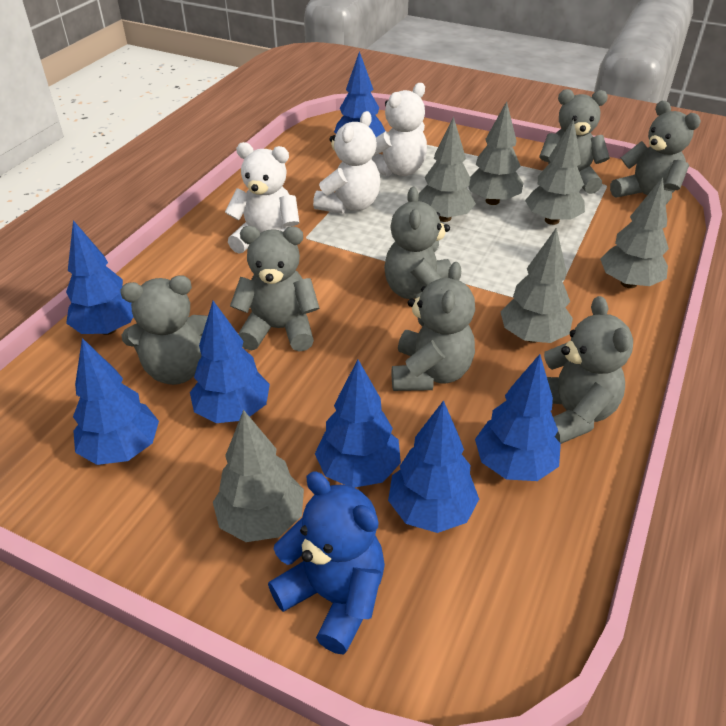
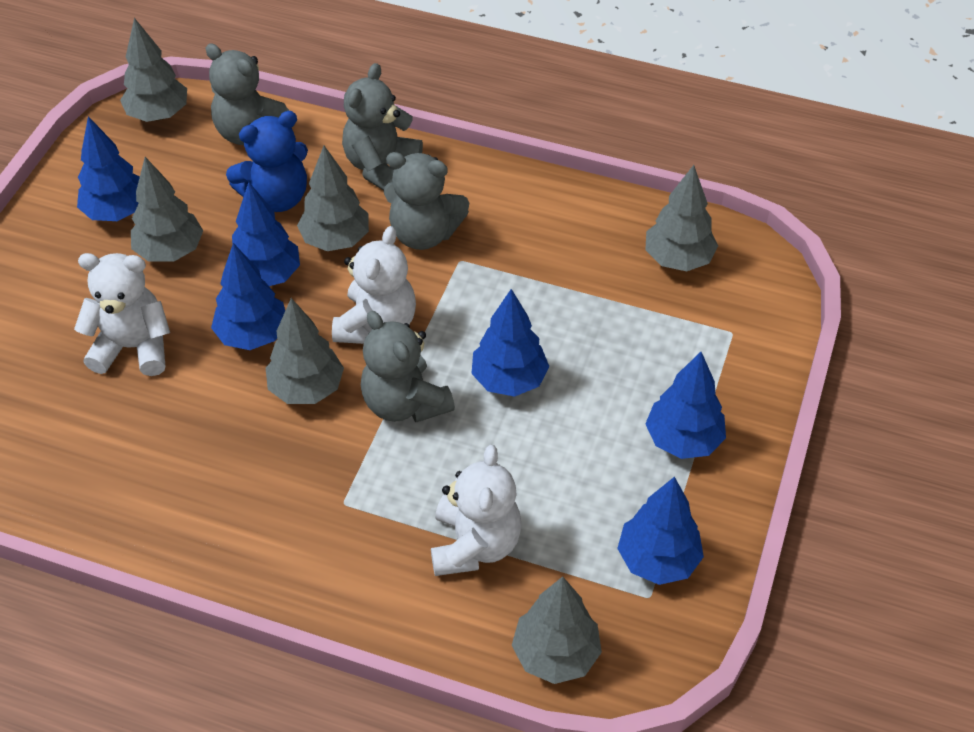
blue tree: [66,220,133,335] [73,338,159,465] [190,301,270,423] [315,360,401,488] [334,51,385,137] [388,400,479,533] [475,354,561,481] = 7 -> [77,116,140,221] [211,243,285,350] [232,182,300,286] [471,289,549,397] [617,477,704,585] [645,352,726,459] = 6
grey teddy bear: [120,275,208,385] [230,226,320,351] [384,187,451,299] [392,262,475,391] [539,89,610,194] [544,296,633,444] [610,101,701,204] = 7 -> [206,43,295,145] [342,63,423,191] [361,311,455,422] [383,152,469,250] = 4

